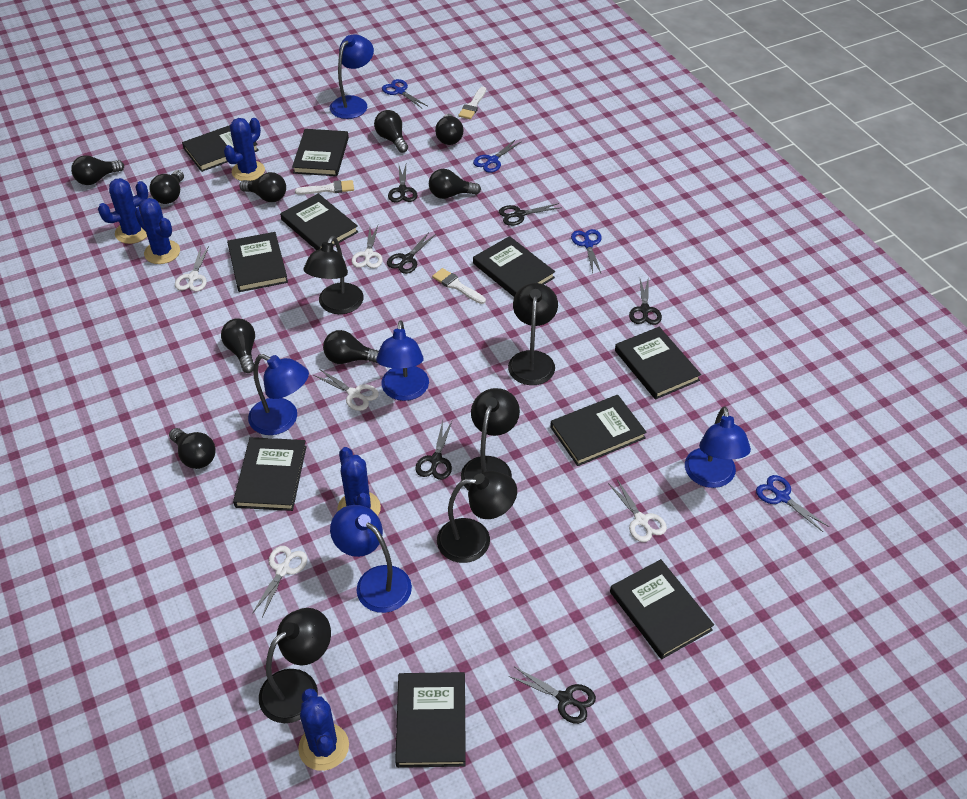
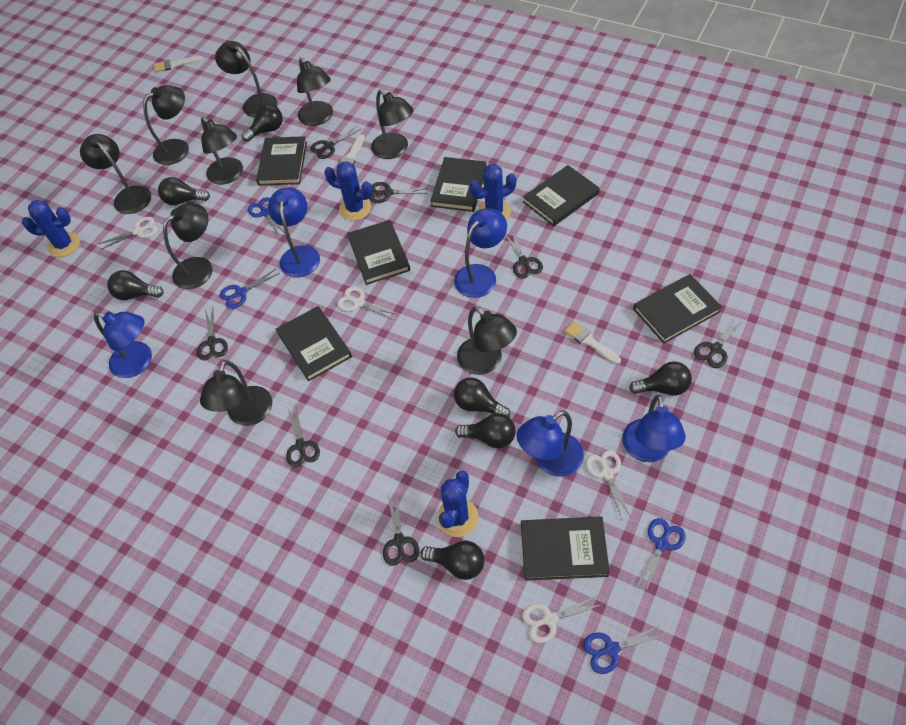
black book: [182,125,259,172] [227,232,288,292] [233,437,307,511] [280,193,358,250] [292,129,349,176] [395,672,466,768] [473,236,555,297] [550,395,647,466] [610,559,714,659] [615,327,701,399] = 10 -> [256,136,307,186] [276,306,352,381] [347,220,410,285] [430,157,487,212] [521,516,610,581] [523,165,600,226] [633,274,722,344] = 7
black lamp: [259,608,331,723] [303,236,364,314] [437,471,517,563] [461,388,520,491] [508,283,558,385] = 5 -> [80,134,151,214] [143,85,189,165] [163,204,212,289] [200,360,272,426] [201,117,243,185] [215,41,278,118] [297,58,333,126] [371,90,414,159] [457,306,517,375] = 9
black light bulb: [71,155,124,185] [149,170,184,204] [169,428,216,469] [221,318,255,373] [239,172,286,202] [323,330,379,364] [374,110,408,153] [429,169,481,199] [435,114,463,145] = 9 -> [107,270,164,300] [158,177,210,205] [242,104,283,142] [420,541,484,580] [454,377,510,417] [455,413,516,448] [629,361,692,396] = 7
black scissors: [387,232,436,274] [388,165,417,202] [415,421,452,480] [499,203,562,226] [509,667,596,724] [629,279,662,325] = 6 -> [197,308,228,360] [286,407,320,467] [310,125,362,159] [370,182,428,203] [383,495,419,566] [505,232,543,278] [694,316,744,368] = 7
blue cactus: [98,178,148,244] [135,198,180,264] [224,118,265,181] [298,688,349,771] [337,447,381,516] = 5 -> [22,200,80,257] [324,161,373,221] [437,470,479,537] [469,164,516,220] = 4
white scissors: [175,246,209,292] [252,546,307,617] [313,369,379,411] [352,225,383,268] [608,479,667,542] = 5 -> [99,217,158,250] [337,287,399,320] [522,595,604,643] [586,450,631,520] = 4

